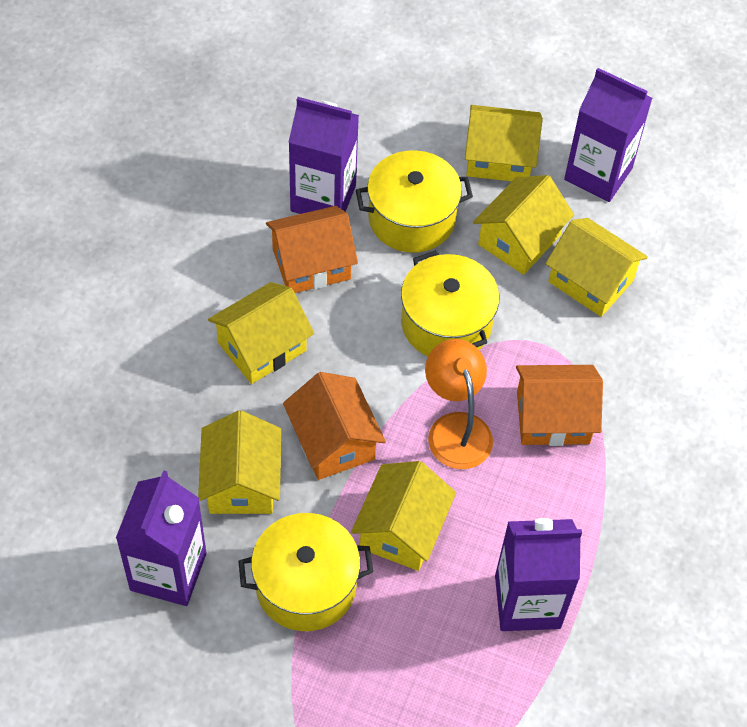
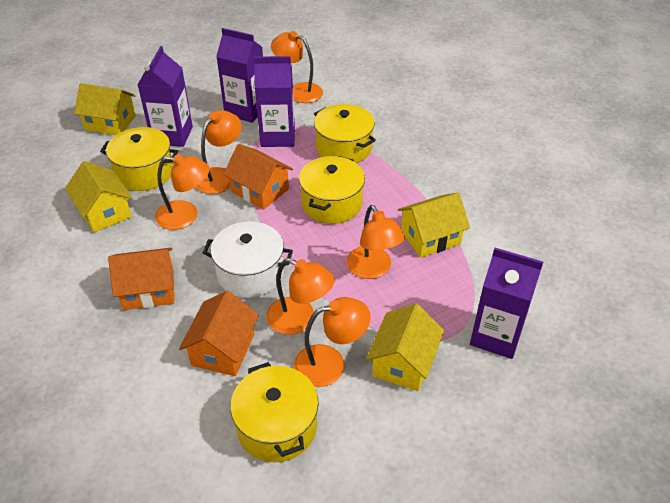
orange lamp: [425,339,493,469] = 1 -> [155,154,210,230] [196,110,242,194] [266,258,335,335] [271,31,323,103] [294,297,370,387] [347,205,405,279] = 6
white pot: none = 0 -> [203,221,293,298] = 1
yellow house: [198,410,281,514] [208,282,314,384] [351,461,456,571] [465,105,543,181] [473,175,574,275] [545,218,648,317] = 6 -> [65,161,132,232] [74,83,136,135] [366,304,444,391] [398,193,470,258] = 4
yellow pot: [238,513,373,631] [356,150,473,253] [401,250,499,356] = 3 -> [100,127,178,191] [230,362,319,462] [299,156,365,224] [314,104,376,163] = 4

